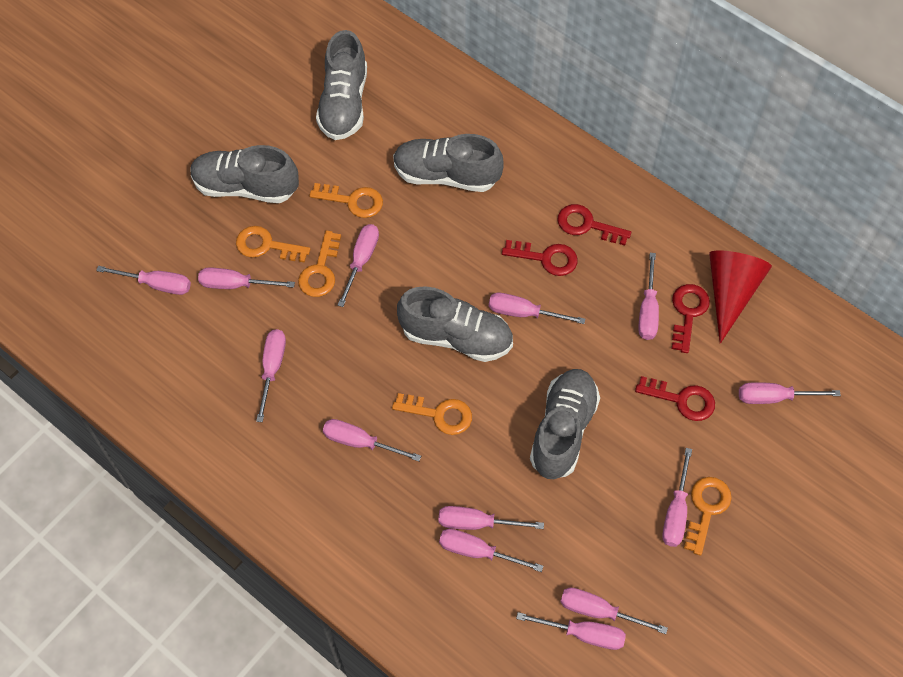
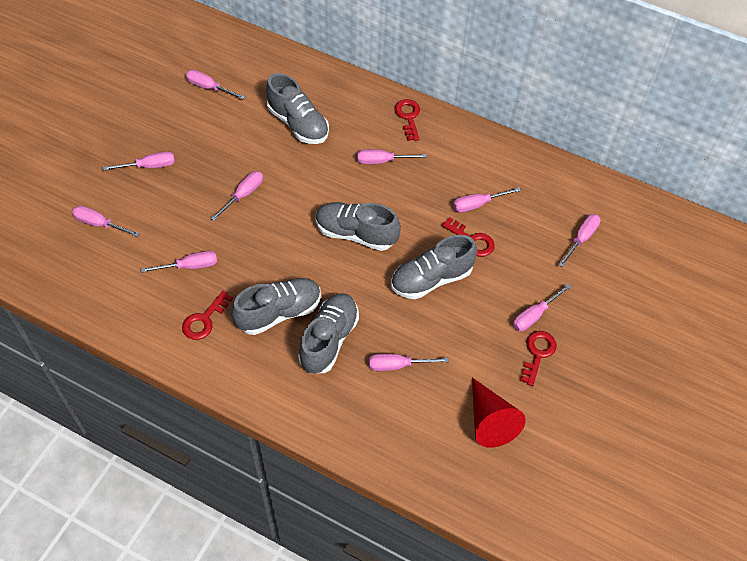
orange key: [236,226,311,263] [298,230,341,297] [309,183,383,218] [392,393,472,435] [684,477,732,556] = 5 -> none = 0
pink screwdriver: [96,266,191,295] [198,267,295,289] [256,329,286,422] [323,419,421,461] [337,224,379,307] [438,506,544,530] [439,529,543,572] [489,293,585,324] [516,612,626,650] [560,588,668,634] [639,253,659,340] [662,448,692,547] [739,382,841,404] = 13 -> [72,206,140,237] [103,151,175,171] [141,251,217,273] [186,70,245,100] [211,171,263,221] [357,149,427,164] [369,354,449,371] [453,187,521,213] [513,284,571,331] [558,214,600,267] = 10

